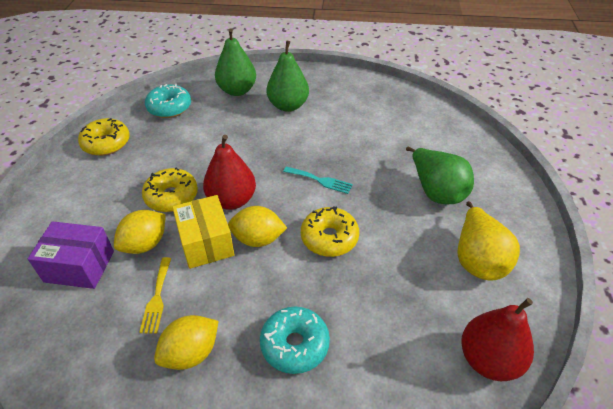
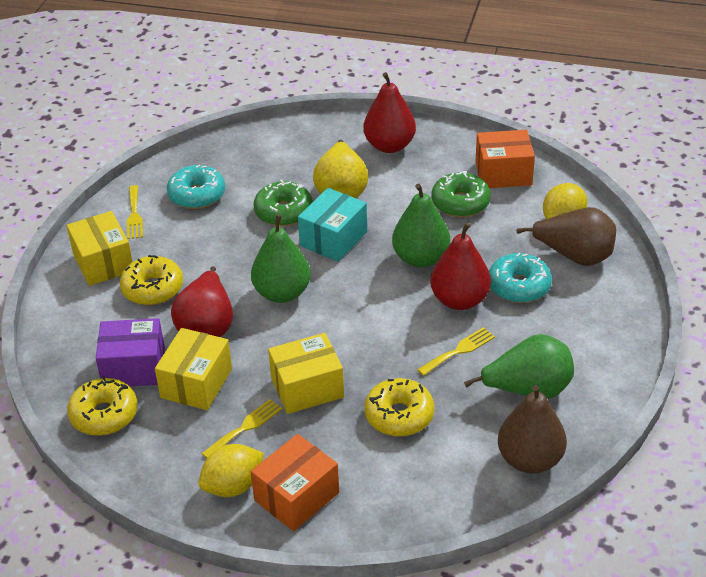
brown pear: none = 0 -> [498,385,567,473] [516,207,616,266] = 2
green donut: none = 0 -> [253,179,313,226] [431,171,491,217] = 2
orange box: none = 0 -> [251,434,339,531] [475,130,535,188] = 2
red pear: [203,135,256,210] [461,298,534,381] = 2 -> [171,266,233,337] [363,72,416,153] [430,222,491,310] = 3
turquoise box: none = 0 -> [298,188,367,262] = 1
turquoise fork: [283,167,353,194] = 1 -> none = 0
yellow box: [172,195,234,269] = 1 -> [67,211,133,286] [155,328,232,410] [268,333,344,414] = 3
yellow fork: [139,257,171,334] = 1 -> [127,185,143,239] [201,399,282,459] [417,327,495,376] = 3
yellow lemon: [114,210,166,254] [154,315,219,370] [228,206,287,247] = 3 -> [198,444,264,497] [543,183,587,219] = 2

